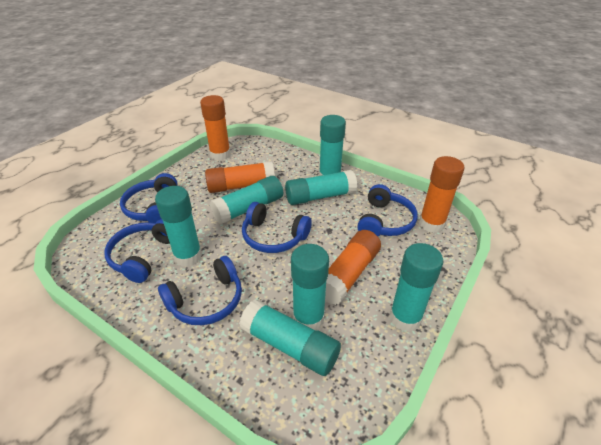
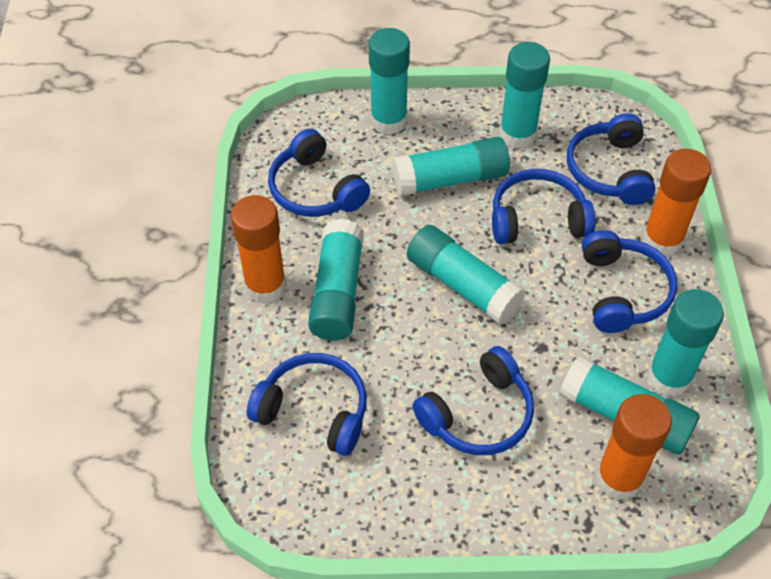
blue headphones: [104,219,170,283] [120,173,177,223] [158,256,242,325] [242,202,312,253] [357,184,418,236] = 5 -> [247,353,367,456] [268,129,370,217] [413,346,534,455] [492,169,596,244] [567,113,655,205] [582,230,677,333] = 6
orange glue stick: [200,95,231,161] [205,161,275,193] [325,230,381,305] [419,156,465,233] = 4 -> [231,195,287,303] [596,394,672,500] [643,149,711,257] = 3

